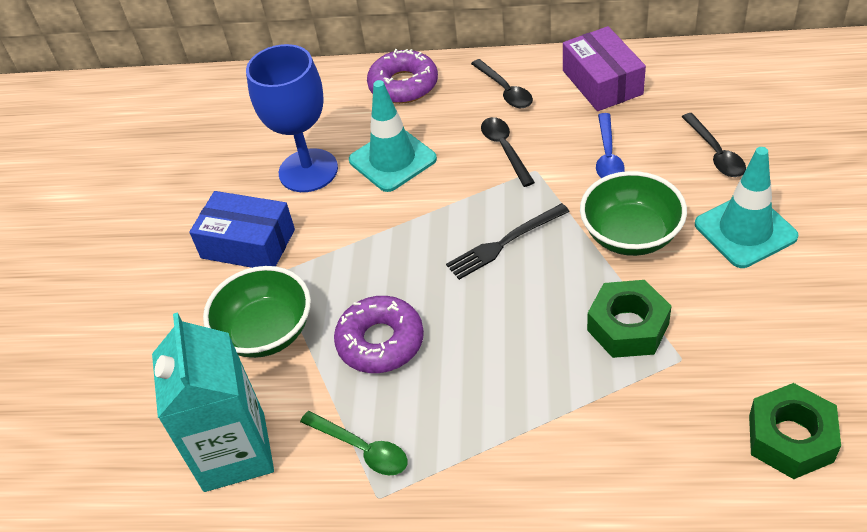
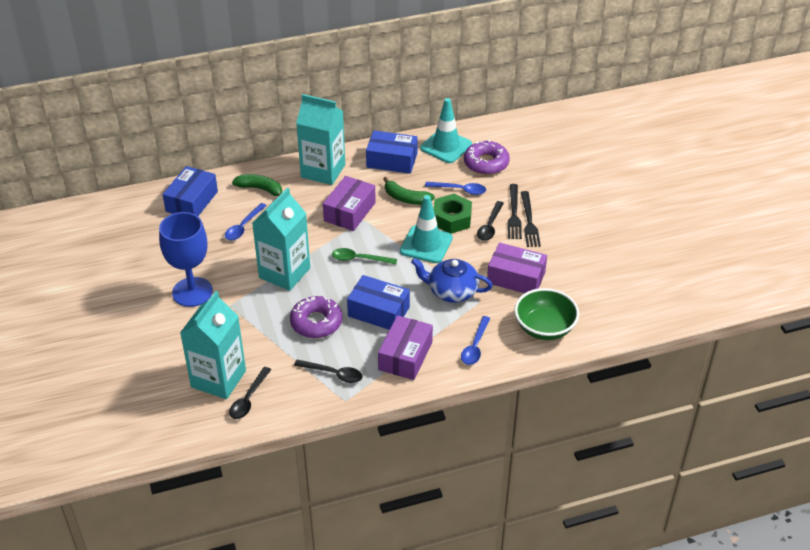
black fork: [446,203,570,280] = 1 -> [508,184,522,239] [521,191,541,247] = 2
blue box: [189,191,295,268] = 1 -> [162,166,218,216] [347,275,410,330] [366,130,418,174] = 3
blue spoon: [596,113,625,178] = 1 -> [225,203,267,241] [425,182,486,195] [461,316,491,365] = 3
blue teapot: none = 0 -> [411,258,493,303] = 1
green banana: none = 0 -> [232,174,282,196] [383,177,435,205] = 2
green bowl: [203,266,311,358] [580,171,687,256] = 2 -> [514,288,579,340] = 1
green nut: [587,280,672,358] [749,383,841,479] = 2 -> [433,194,472,234] = 1
purple box: [563,26,646,111] = 1 -> [323,176,376,231] [378,315,433,380] [487,243,547,293] = 3
turquoise carton: [152,312,274,492] = 1 -> [180,291,246,399] [252,188,310,291] [296,94,345,185] = 3

